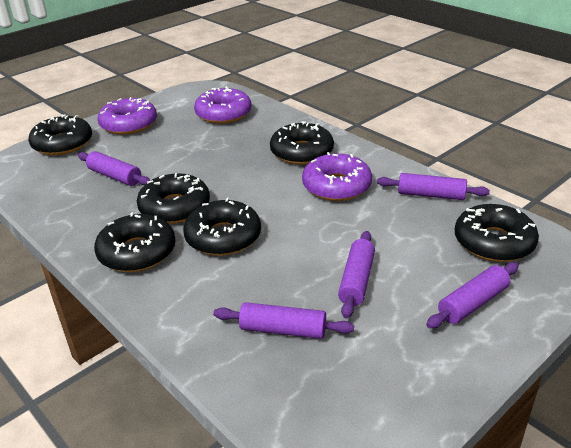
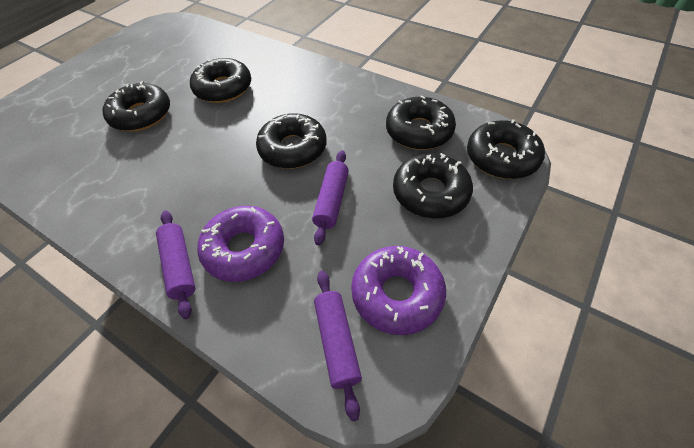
purple donut: [98,97,157,135] [194,86,252,124] [302,152,372,201] = 3 -> [197,206,284,282] [351,246,446,335] = 2
purple rolling pin: [78,151,150,186] [213,302,354,339] [338,231,375,318] [377,173,490,200] [426,262,519,328] = 5 -> [156,210,195,319] [312,150,349,245] [314,270,362,421] = 3

